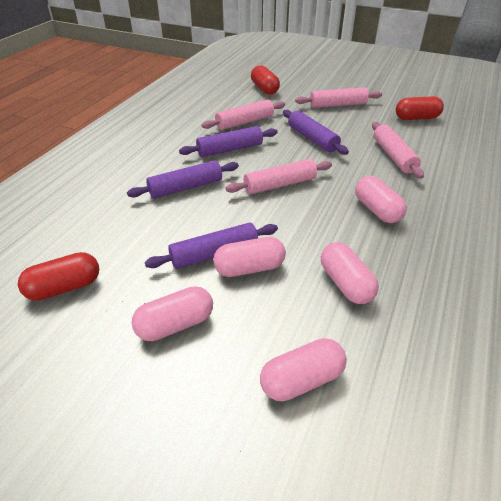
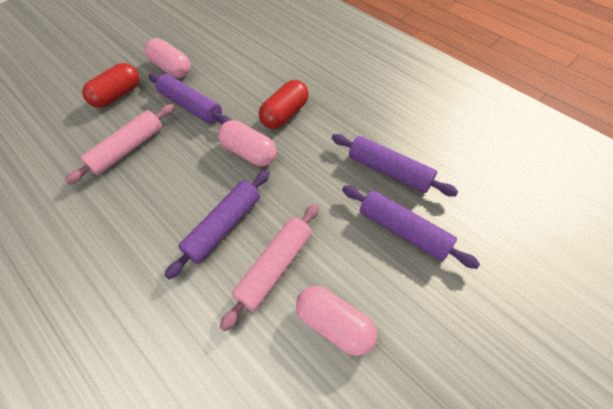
pink capsule: [132,286,213,341] [213,237,286,277] [260,338,347,401] [321,242,379,304] [355,176,407,223] = 5 -> [145,38,190,78] [218,120,277,166] [296,286,377,356] = 3
pink rolling pin: [202,99,285,130] [226,159,332,195] [295,87,382,108] [372,122,424,179] = 4 -> [65,104,175,184] [220,204,319,332] = 2
red capsule: [18,252,99,301] [251,65,280,95] [396,96,444,120] = 3 -> [82,63,139,108] [259,80,309,129] = 2

